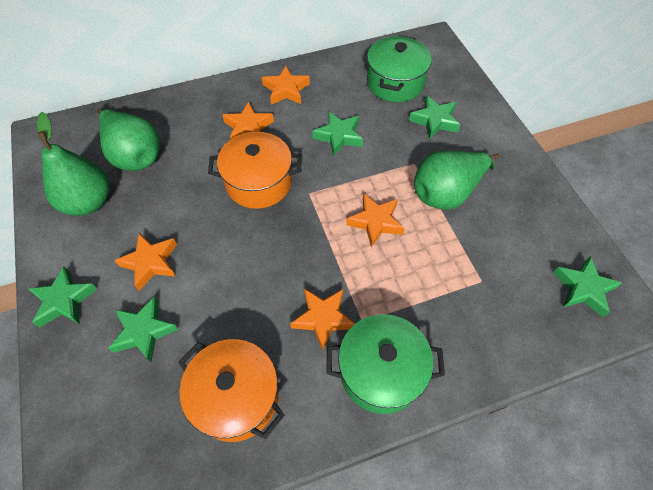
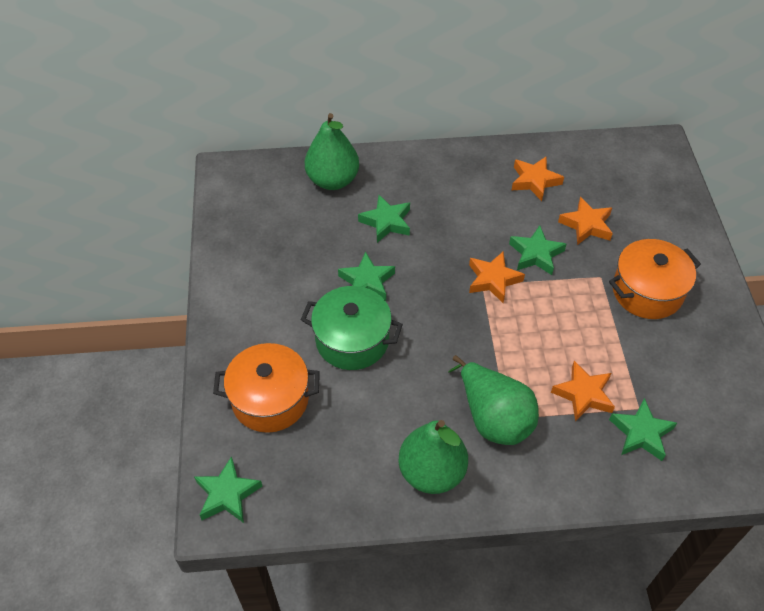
green pot: [326,314,445,414] [367,35,432,102] = 2 -> [301,286,403,370] = 1
orange star: [114,233,177,291] [223,102,274,140] [262,65,310,105] [290,289,355,351] [346,193,405,247] = 5 -> [469,252,525,303] [512,157,564,201] [551,361,615,422] [558,197,613,245] = 4

